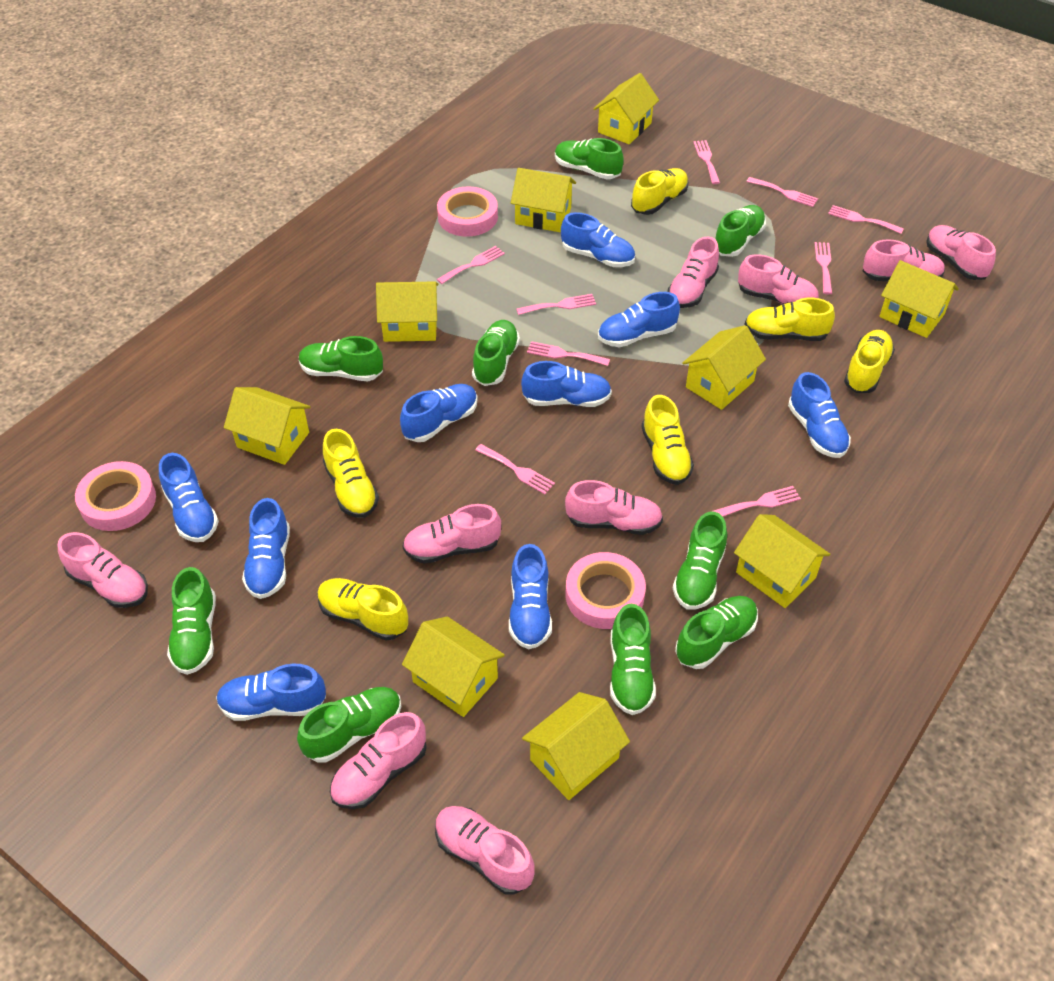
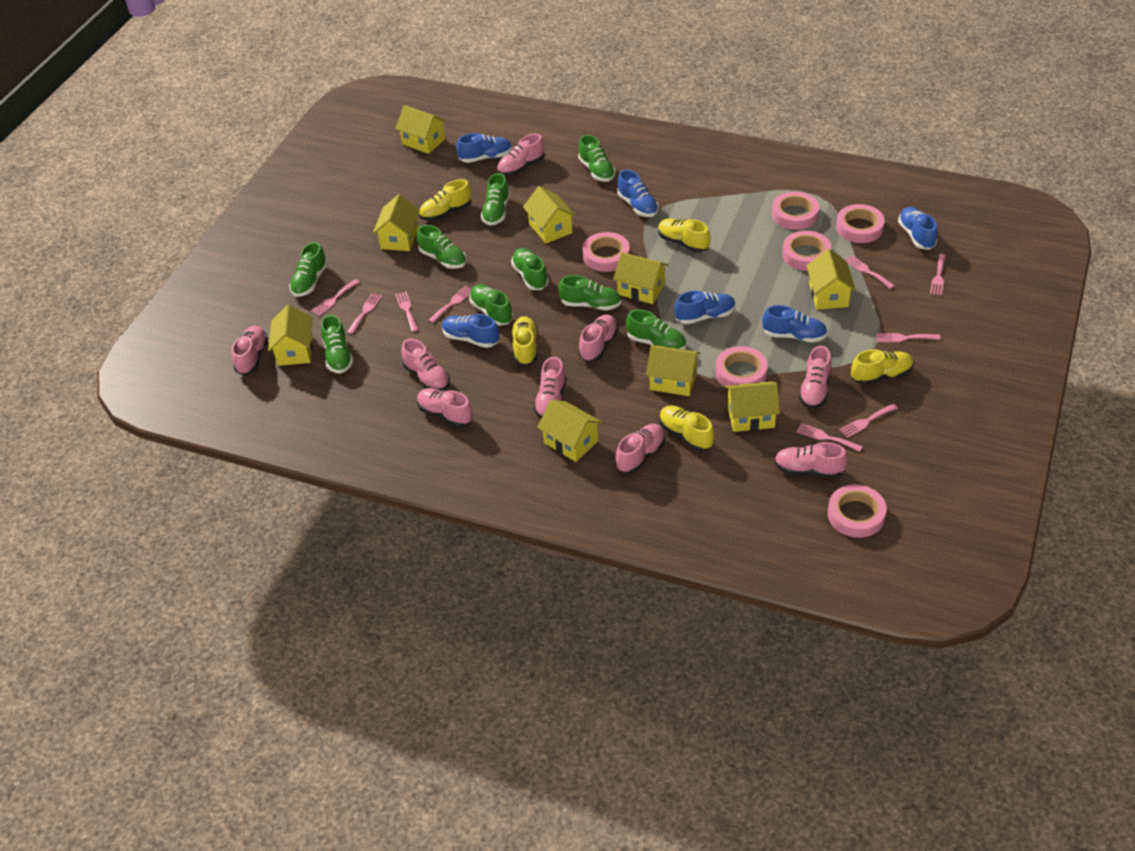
blue shoe: [159,453,219,542] [216,664,326,721] [242,498,290,599] [400,384,478,442] [509,544,552,649] [521,361,612,407] [561,212,635,267] [598,292,680,347] [788,372,851,458] = 9 -> [442,314,499,348] [457,133,512,163] [617,169,659,217] [674,291,736,324] [762,305,827,343] [898,207,938,250] = 6
pink tape: [75,461,156,531] [437,186,498,237] [566,552,646,629] = 3 -> [582,232,630,272] [715,346,768,389] [772,192,819,230] [782,231,831,271] [828,485,887,538] [836,204,885,243] = 6
yellow shoe: [317,578,408,640] [323,429,379,518] [631,168,689,215] [641,395,694,485] [744,298,835,341] [844,330,895,393] = 6 -> [419,179,472,221] [511,316,538,366] [658,218,710,252] [659,405,714,451] [851,349,914,385] = 5

